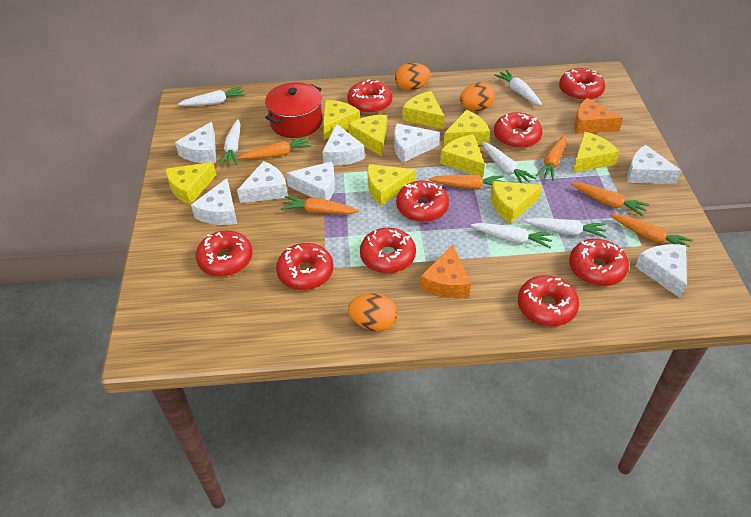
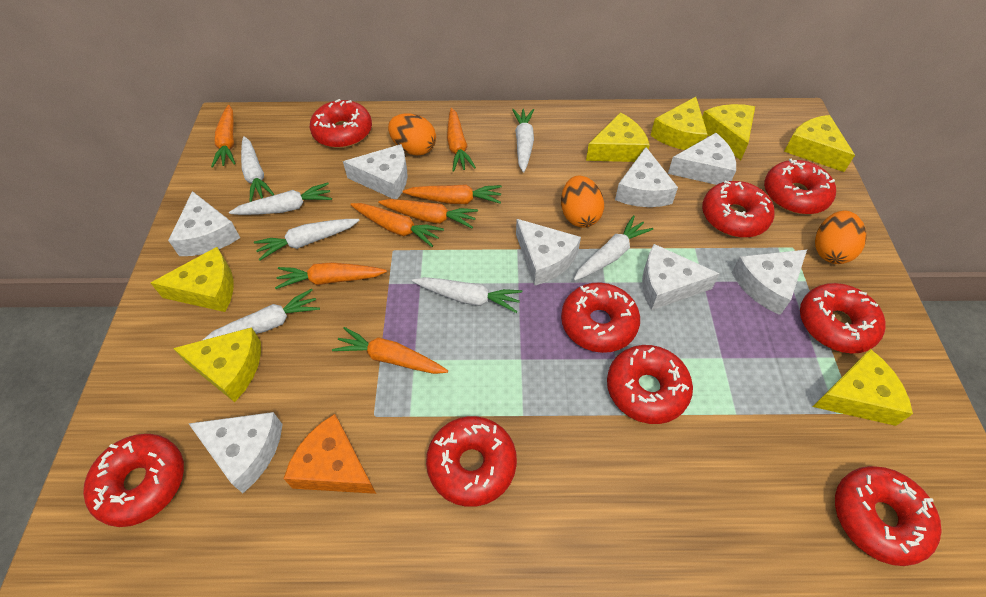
orange carrot: [239,136,311,159] [281,196,359,214] [429,174,505,189] [535,134,567,181] [571,182,649,217] [610,214,693,253] = 6 -> [211,105,236,168] [275,262,387,289] [332,327,448,374] [350,203,444,247] [378,199,478,228] [403,184,502,204] [447,108,476,172] = 7
orange cheese: [420,245,471,298] [574,98,623,134] = 2 -> [283,414,376,494] = 1
red pot: [265,82,322,138] = 1 -> none = 0
white carrot: [178,87,245,106] [219,119,241,165] [471,223,553,248] [481,142,536,183] [494,70,542,106] [524,218,606,238] = 6 -> [203,289,320,340] [229,183,332,215] [241,136,274,202] [254,219,360,261] [412,277,522,313] [512,109,534,173] [573,215,653,281] = 7
yellow cheese: [165,162,216,205] [323,100,360,140] [348,115,387,156] [367,164,416,206] [403,91,444,129] [440,134,485,177] [443,110,490,146] [491,181,542,224] [572,132,619,173] = 9 -> [151,247,234,312] [173,327,261,402] [586,112,650,162] [650,97,708,150] [702,104,755,160] [784,115,855,172] [813,349,913,426] = 7

